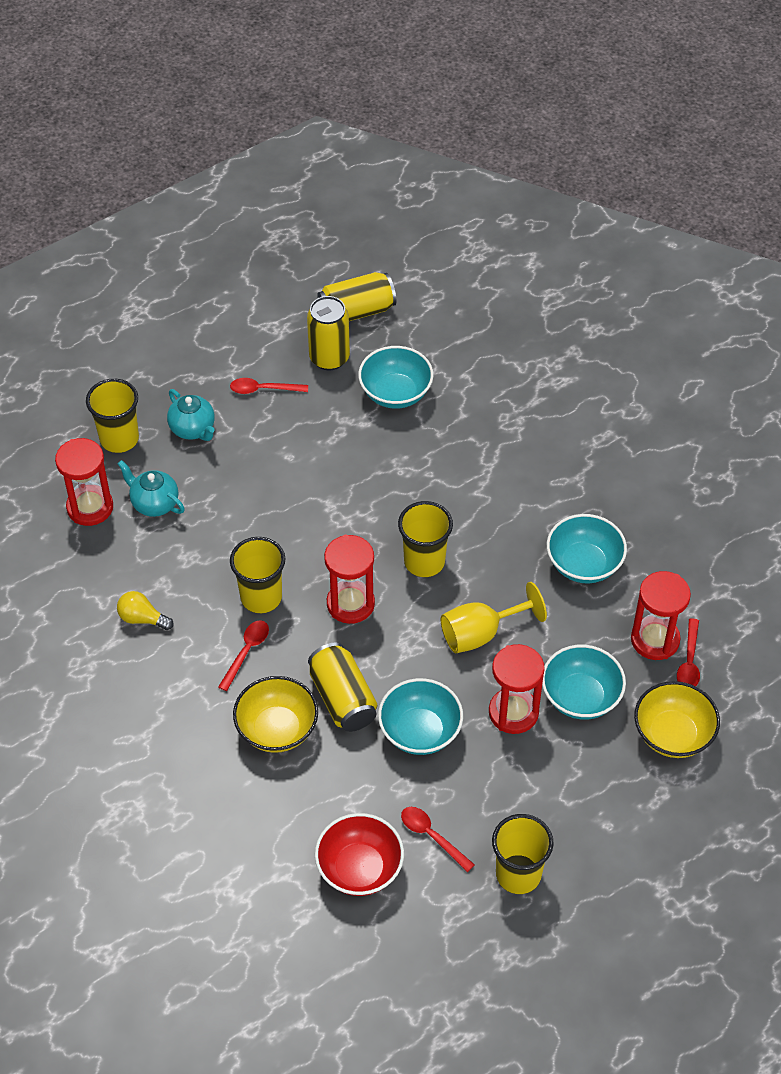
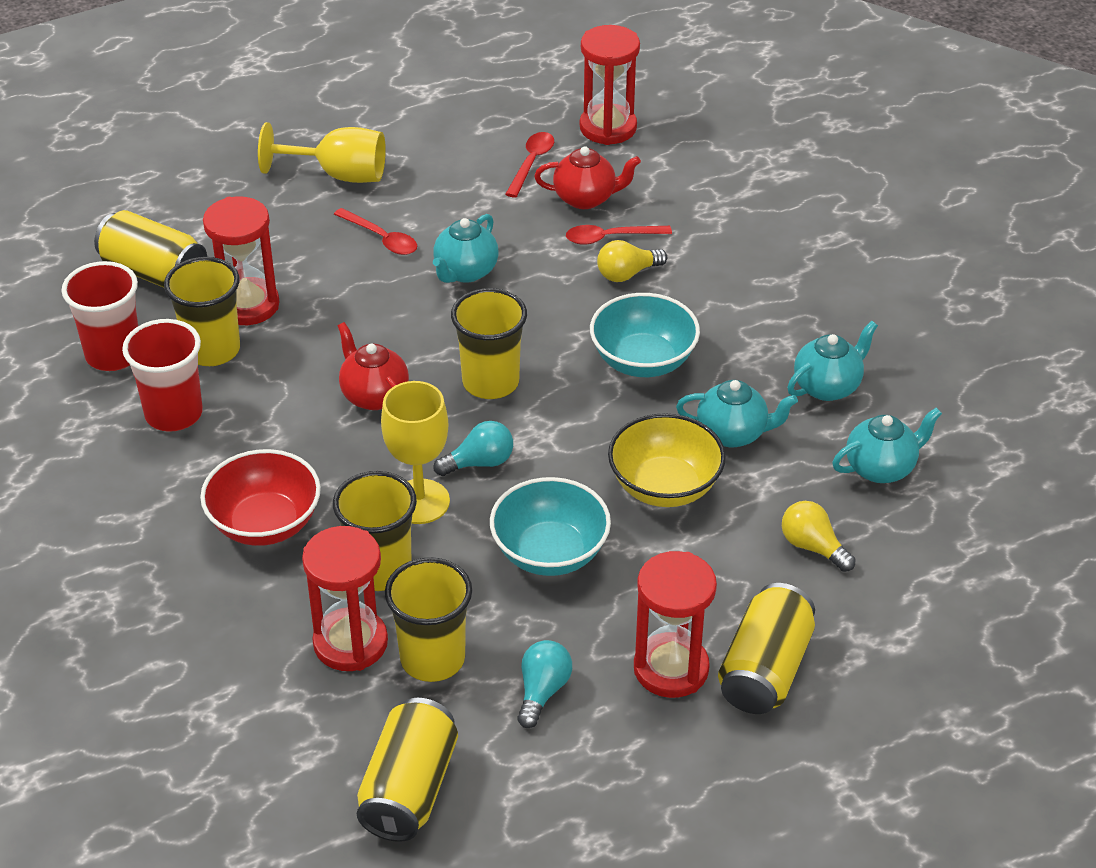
red cup: none = 0 -> [62,261,138,371] [122,319,203,432] = 2
red spoon: [218,620,269,691] [230,378,308,394] [401,807,475,872] [677,618,700,686] = 4 -> [334,208,417,255] [505,132,554,198] [566,225,672,245] = 3
red teapot: none = 0 -> [337,322,409,410] [534,146,641,209] = 2
turquoise bowl: [358,346,434,409] [378,678,463,755] [542,645,626,720] [547,514,627,583] = 4 -> [490,477,611,576] [590,293,700,377] = 2
turquoise light bulb: none = 0 -> [433,421,513,476] [517,640,572,728] = 2
turquoise teapot: [118,460,185,517] [167,389,215,441] = 2 -> [433,214,499,283] [676,380,798,447] [787,321,878,401] [832,407,942,483] = 4
yellow bowl: [233,676,318,753] [634,681,720,758] = 2 -> [608,413,726,507] = 1
yellow goblet: [441,582,547,653] = 1 -> [258,122,386,183] [381,381,450,524] = 2
yellow light bulb: [117,591,174,630] = 1 -> [597,240,667,282] [782,501,856,572] = 2

